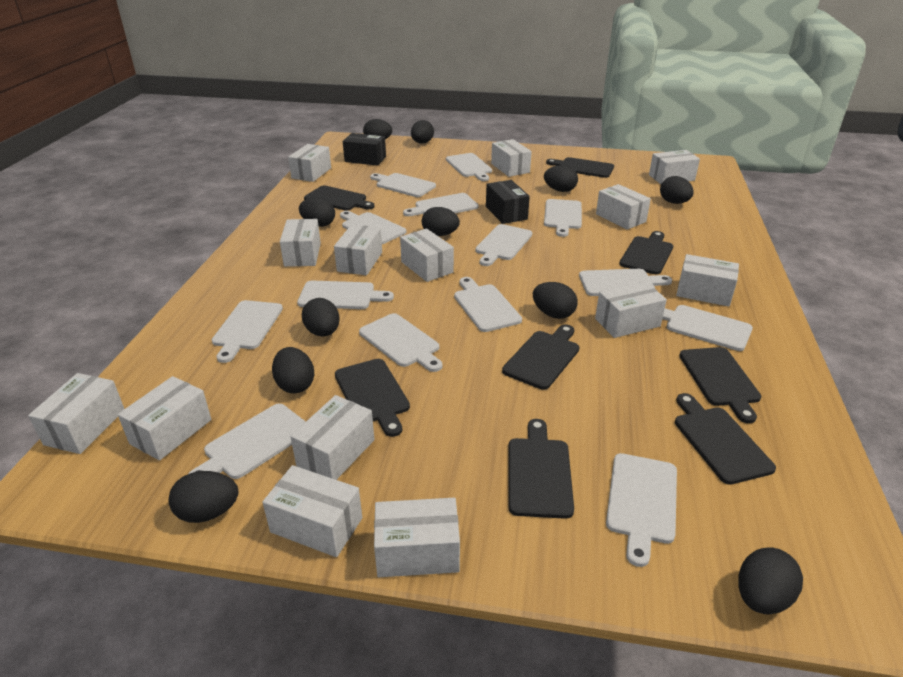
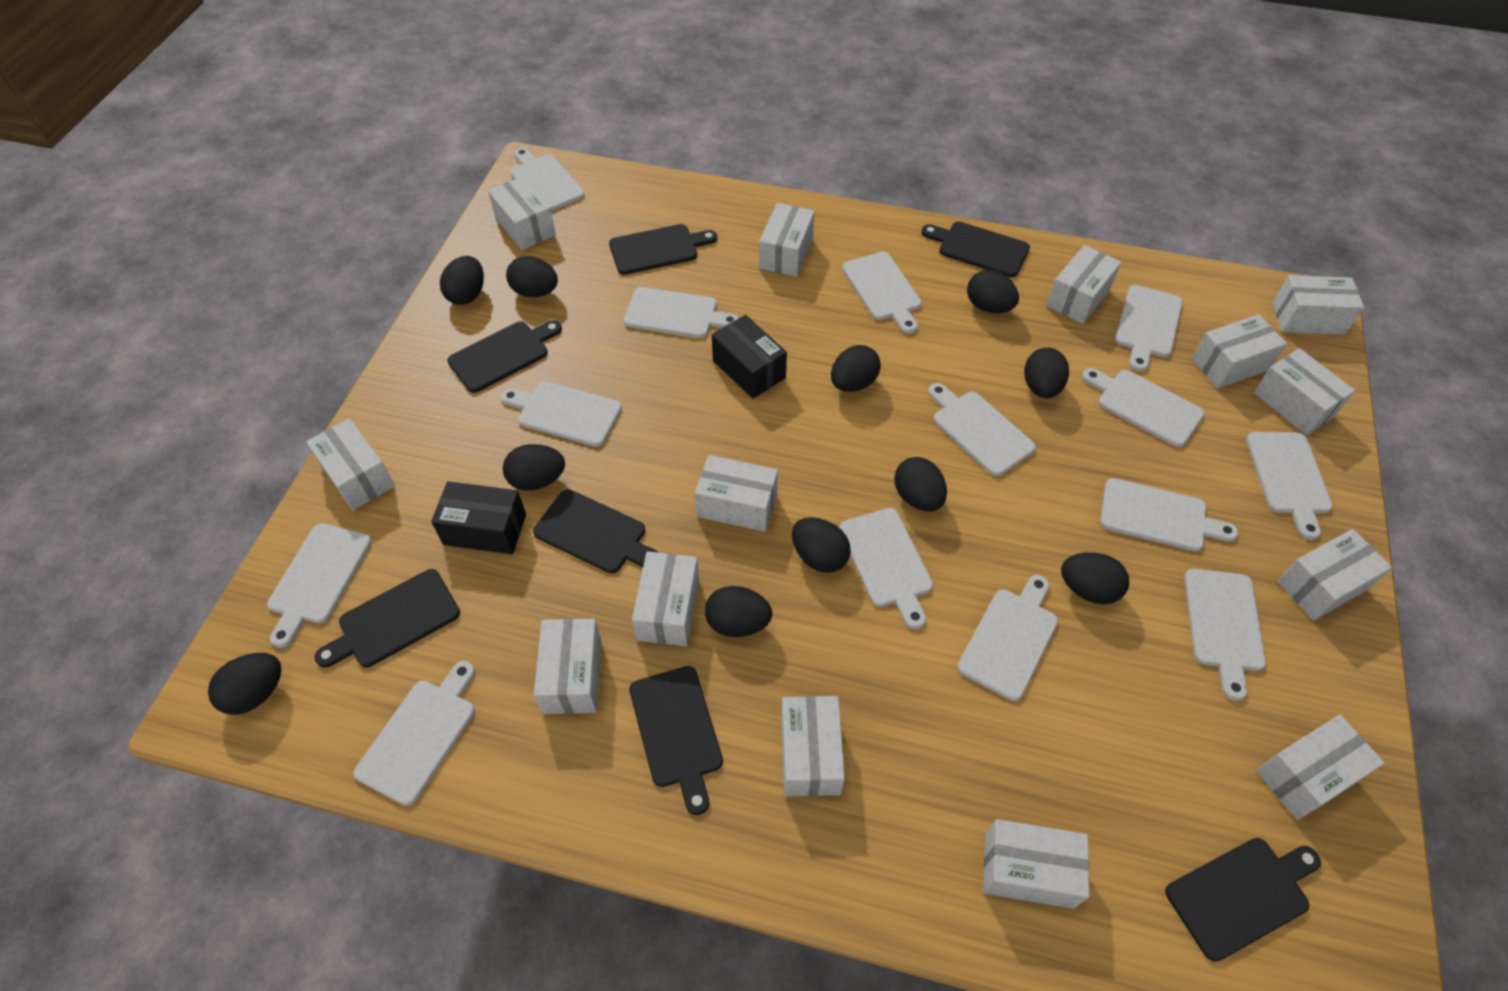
black cutting board: [304,185,374,211] [335,359,410,437] [502,324,579,390] [508,419,574,519] [546,157,614,178] [619,231,673,274] [675,393,776,485] [679,347,761,423] = 8 -> [315,569,460,668] [447,320,562,393] [533,489,659,573] [609,224,717,275] [629,666,723,815] [921,222,1030,277] [1165,838,1321,962] = 7

